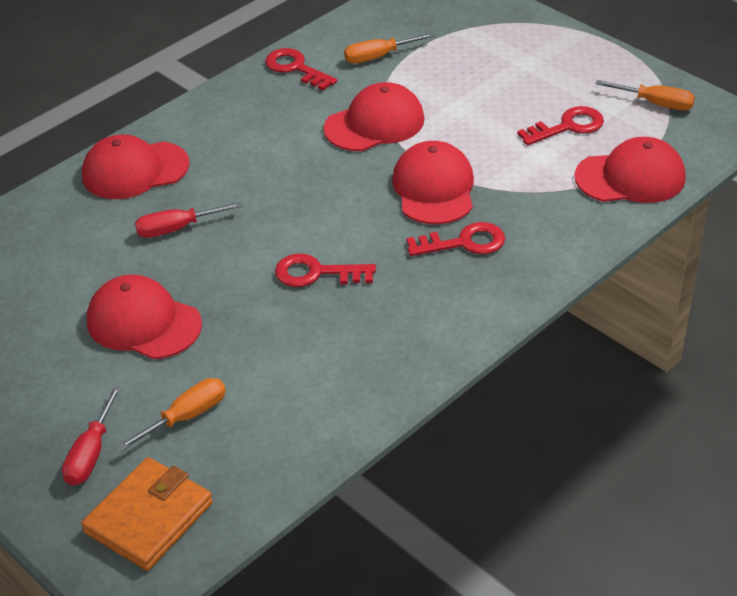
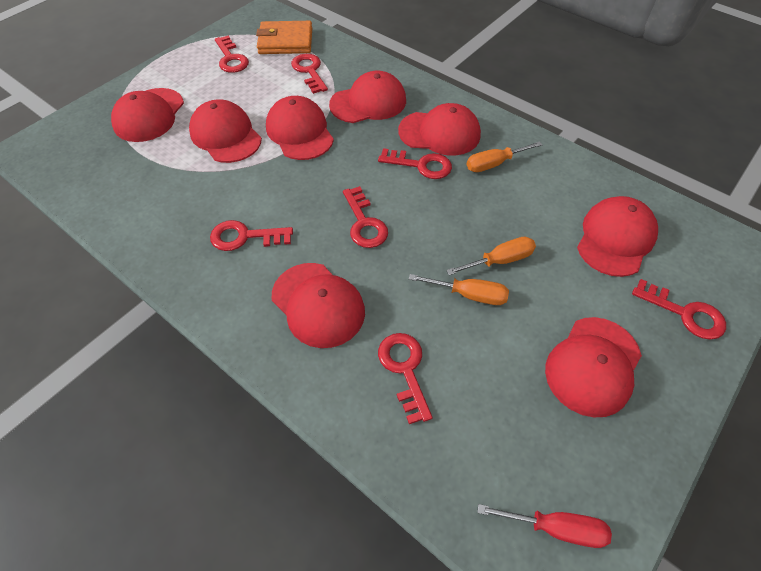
red cap: [82,134,189,199] [87,275,202,359] [324,82,424,151] [392,141,474,224] [575,137,686,203] = 5 -> [111,88,184,142] [189,100,262,163] [266,96,334,160] [272,263,365,348] [329,71,406,123] [398,103,481,156] [545,317,642,417] [577,196,658,277] = 8
red key: [265,48,337,90] [275,254,376,287] [407,222,505,256] [517,106,604,145] = 4 -> [210,220,293,251] [215,36,249,73] [291,54,328,94] [343,186,388,248] [378,148,452,179] [378,333,433,424] [632,279,726,340] = 7
red screwdriver: [62,385,122,486] [135,202,242,238] = 2 -> [477,504,612,548] = 1

